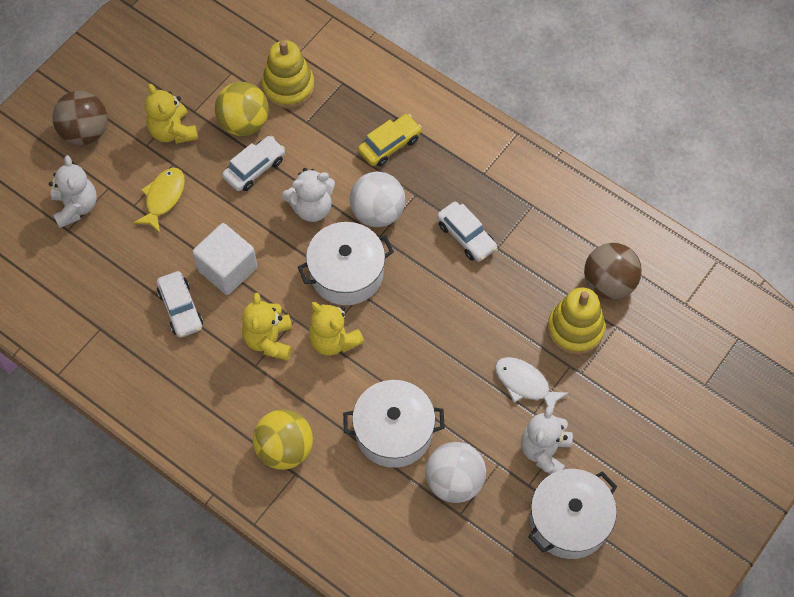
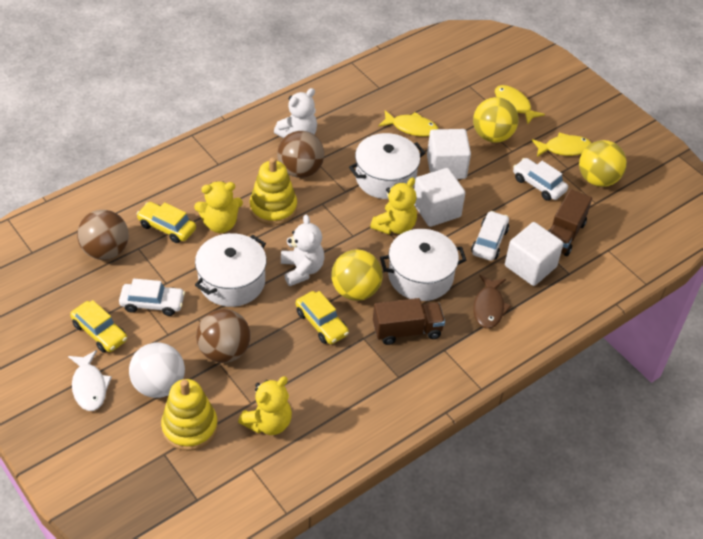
brown ball: [52,91,108,145] [584,243,642,300] = 2 -> [77,210,129,260] [196,309,251,363] [277,131,324,178] = 3
brown fish: none = 0 -> [473,275,511,329] = 1
brown truck: none = 0 -> [373,298,445,345] [549,189,592,256] = 2
white ball: [350,172,405,227] [425,442,486,503] = 2 -> [129,343,185,398] = 1
white cube: [192,223,257,295] = 1 -> [414,168,465,227] [427,129,471,179] [505,222,563,286] = 3
white teddy bear: [49,155,97,228] [282,168,335,222] [521,405,573,474] = 3 -> [274,88,317,138] [281,214,325,286] = 2
yellow ball: [215,82,269,136] [253,409,313,470] = 2 -> [331,249,383,301] [473,97,519,143] [579,140,627,187] = 3
yellow car: [358,114,422,166] = 1 -> [70,300,127,353] [136,202,196,243] [296,291,349,344] = 3
yellow fish: [133,168,185,233] = 1 -> [378,110,438,137] [495,85,545,124] [532,133,591,157] = 3

